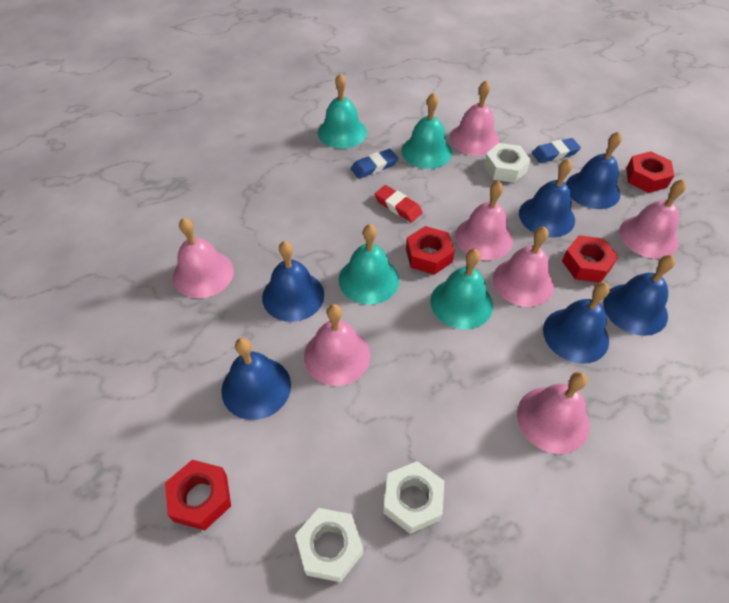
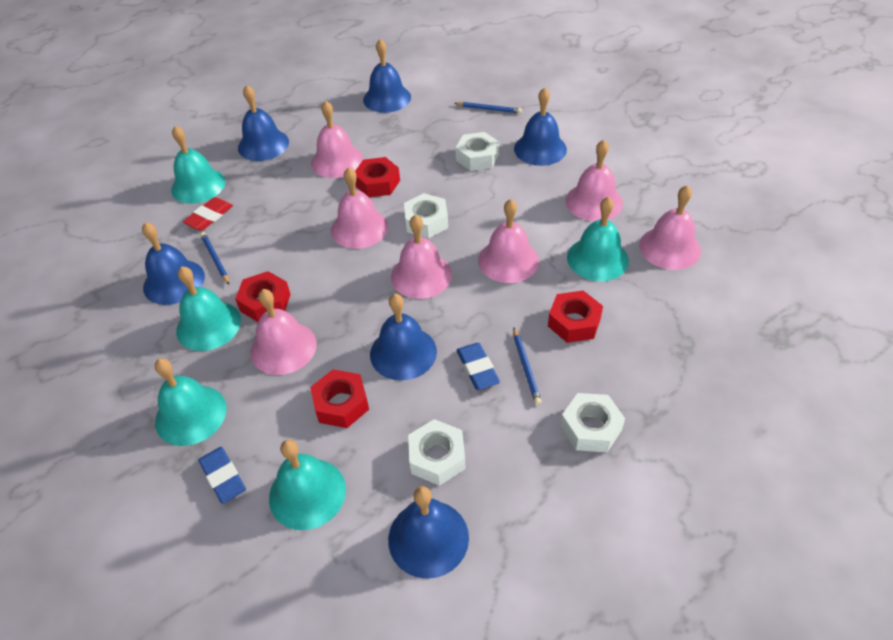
blue pencil: none = 0 -> [200,232,229,285] [454,102,522,114] [513,327,542,405] = 3
turquoise bell: [318,73,367,149] [339,224,399,305] [401,93,452,169] [430,249,493,329] = 4 -> [155,358,227,446] [171,126,226,204] [176,266,241,351] [269,440,346,530] [567,197,629,281] = 5
white nut: [295,508,363,582] [383,461,444,534] [484,143,531,183] = 3 -> [404,193,448,238] [408,419,466,486] [456,132,499,171] [560,393,625,452] = 4

